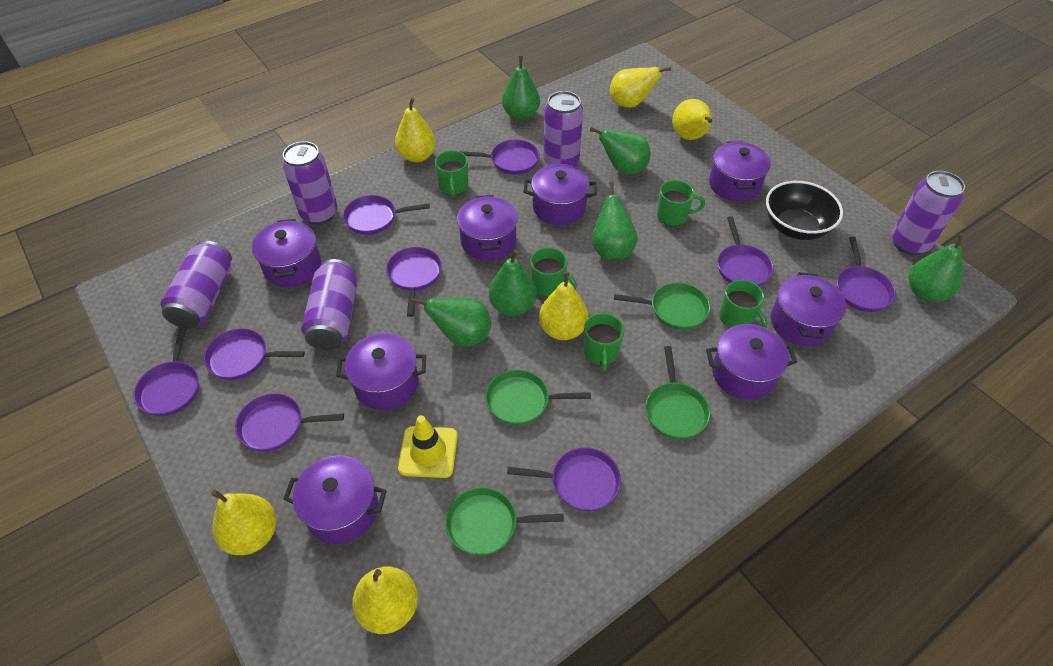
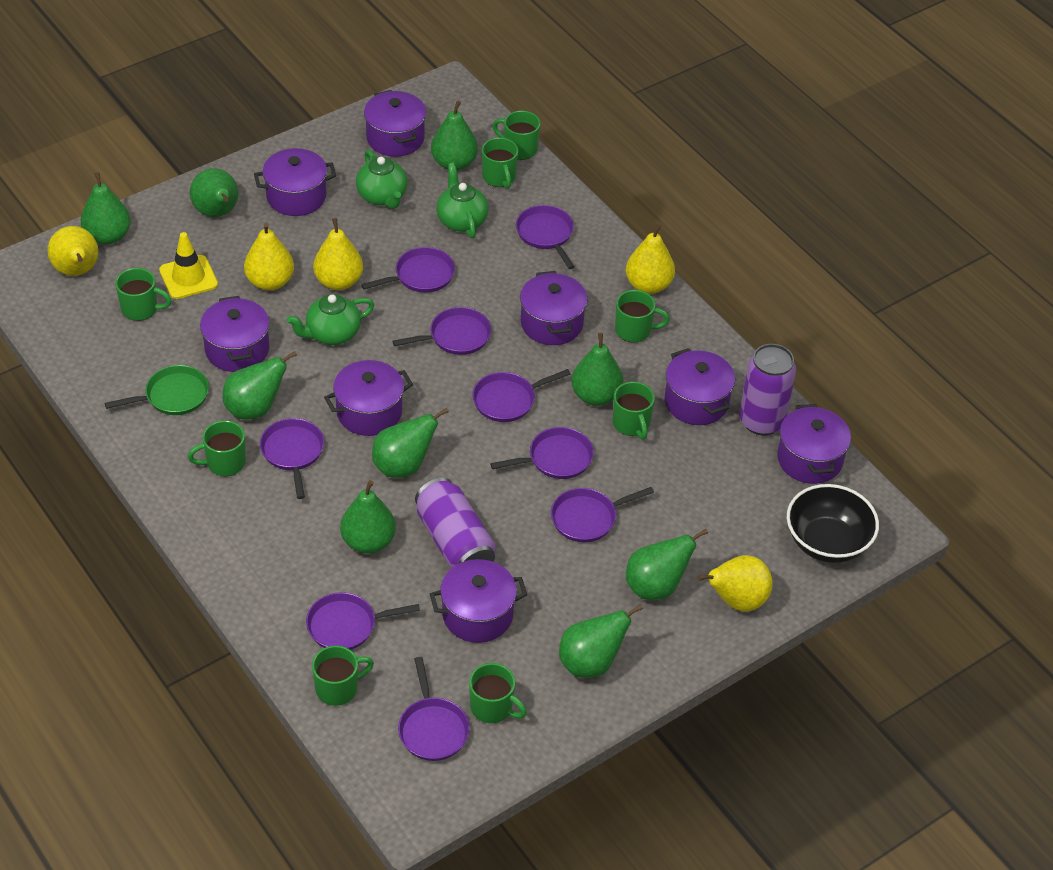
green mug: [435,150,468,197] [530,247,577,297] [583,313,624,372] [657,180,705,226] [719,280,767,328] = 5 -> [115,268,172,321] [188,420,246,476] [312,645,374,706] [469,663,527,723] [482,138,518,189] [492,111,541,160] [613,382,655,440] [615,290,670,343] = 8
green pan: [445,487,564,555] [485,370,591,425] [614,283,710,330] [646,346,710,440] = 4 -> [105,365,209,415] = 1
green pear: [411,298,491,347] [489,250,537,316] [502,55,540,120] [590,127,651,174] [592,182,638,260] [909,233,964,302] = 6 -> [80,172,131,245] [190,168,239,217] [222,351,297,420] [340,480,396,554] [372,407,449,478] [431,101,478,170] [559,604,643,678] [571,333,623,406] [626,529,708,600] = 9
green teapot: none = 0 -> [287,294,374,345] [356,150,408,209] [436,163,488,238] = 3
purple can: [160,240,232,329] [282,141,338,225] [301,259,358,350] [543,91,583,166] [891,171,965,255] = 5 -> [415,478,496,568] [739,344,796,435] = 2
yellow pear: [211,489,276,555] [352,566,418,634] [395,98,436,162] [539,271,589,340] [610,67,671,108] [672,99,712,140] = 6 -> [47,226,98,276] [244,223,294,291] [313,218,363,290] [626,223,675,294] [698,555,773,612] = 5

